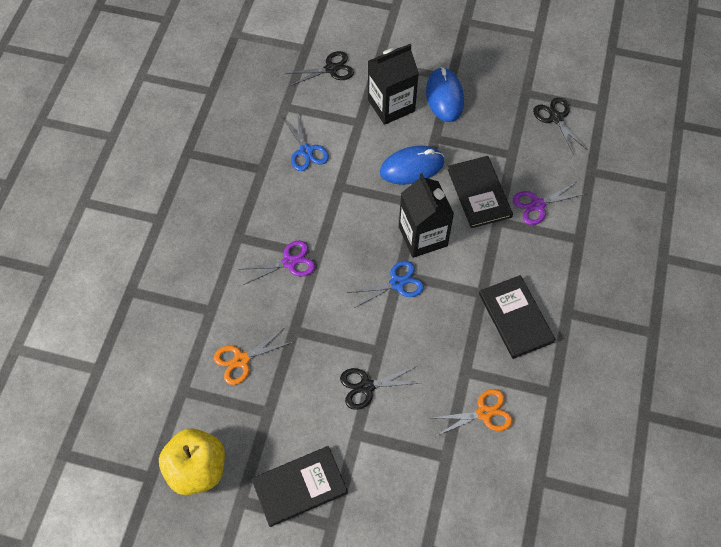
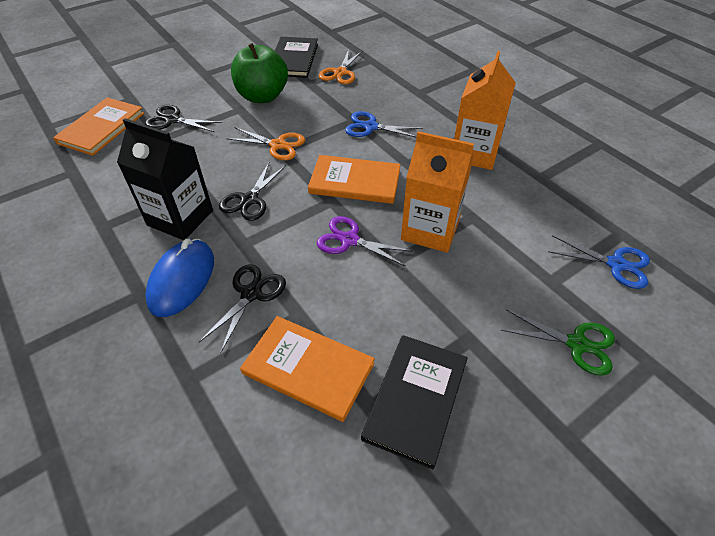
black book: [251,446,348,527] [448,156,513,228] [479,275,556,359] = 3 -> [275,37,318,78] [361,335,468,469] = 2
black carton: [368,44,419,125] [399,173,454,258] = 2 -> [117,118,213,240] = 1
blue mouse: [380,146,444,185] [426,67,464,122] = 2 -> [145,239,214,317] = 1
green apple: none = 0 -> [231,43,288,103] = 1
green scissors: none = 0 -> [501,309,615,376] = 1
orange book: none = 0 -> [53,97,144,156] [240,316,375,422] [308,155,401,204] = 3
orange carton: none = 0 -> [401,131,474,253] [454,51,516,170] = 2
purple scissors: [239,241,315,285] [513,182,585,225] = 2 -> [317,216,412,266] = 1
yellow apple: [159,428,225,495] = 1 -> none = 0

